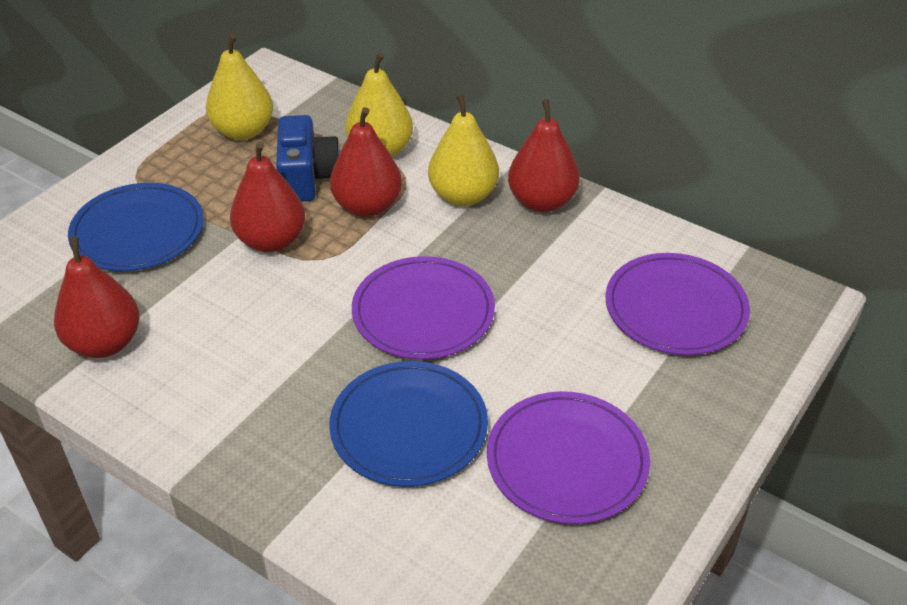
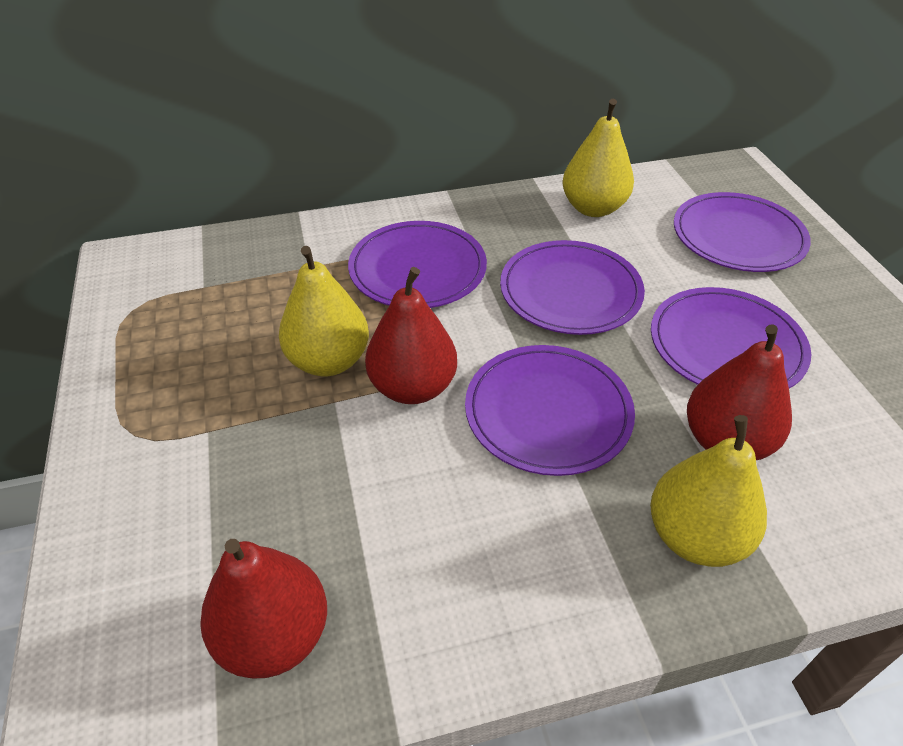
blue camera: [276,115,341,202] = 1 -> none = 0
blue plate: [68,183,204,271] [329,361,488,487] = 2 -> none = 0
purple plate: [352,256,495,359] [487,391,650,524] [606,253,750,355] = 3 -> [348,221,487,308] [465,345,635,476] [500,240,645,335] [651,287,811,388] [674,192,811,272] = 5
red pear: [54,237,139,358] [230,142,305,252] [330,107,402,217] [508,99,580,212] = 4 -> [200,539,327,678] [365,267,457,404] [687,324,792,460] = 3

